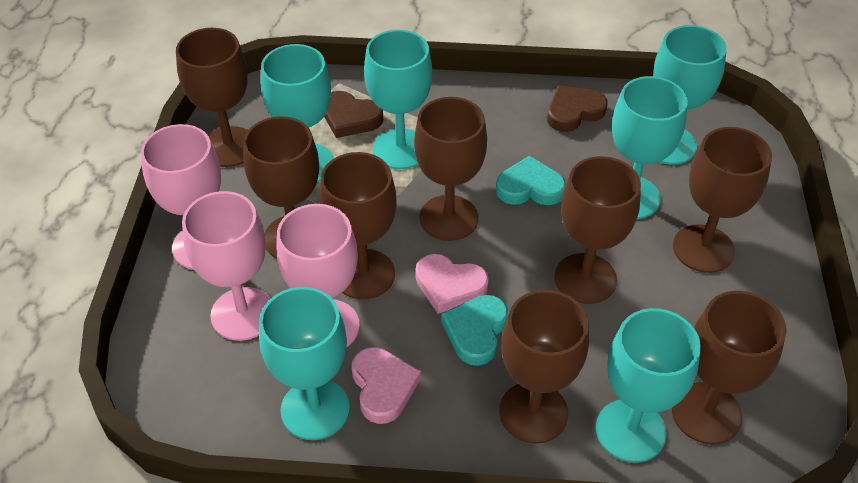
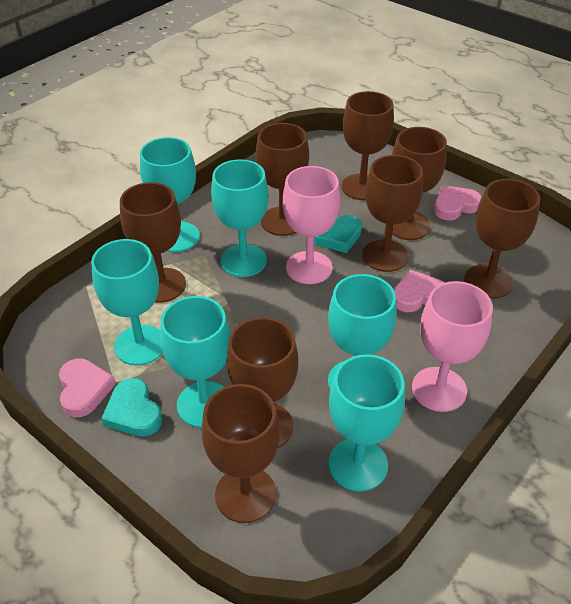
brown heart: [324,91,383,138] [547,85,608,132] = 2 -> none = 0
pink goblet: [141,124,221,270] [182,191,271,341] [276,204,360,348] = 3 -> [283,166,340,284] [412,281,493,412] = 2
pink heart: [352,347,421,424] [415,254,489,314] = 2 -> [59,358,116,417] [394,270,445,312] [434,185,482,220] = 3

